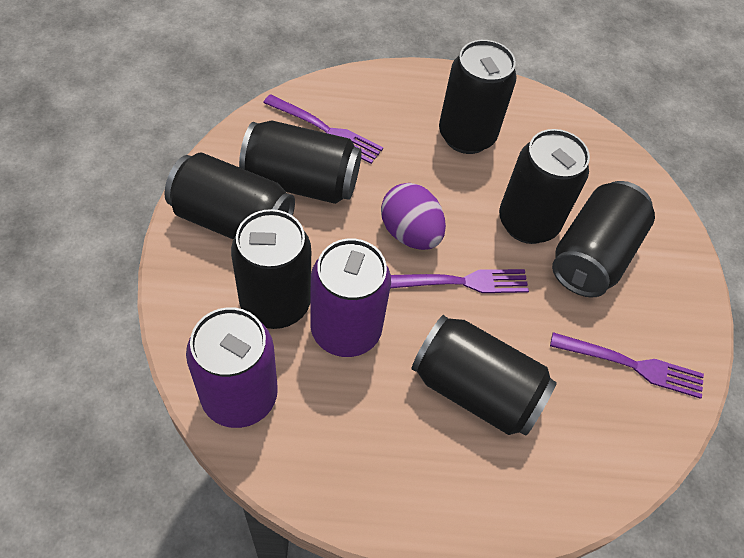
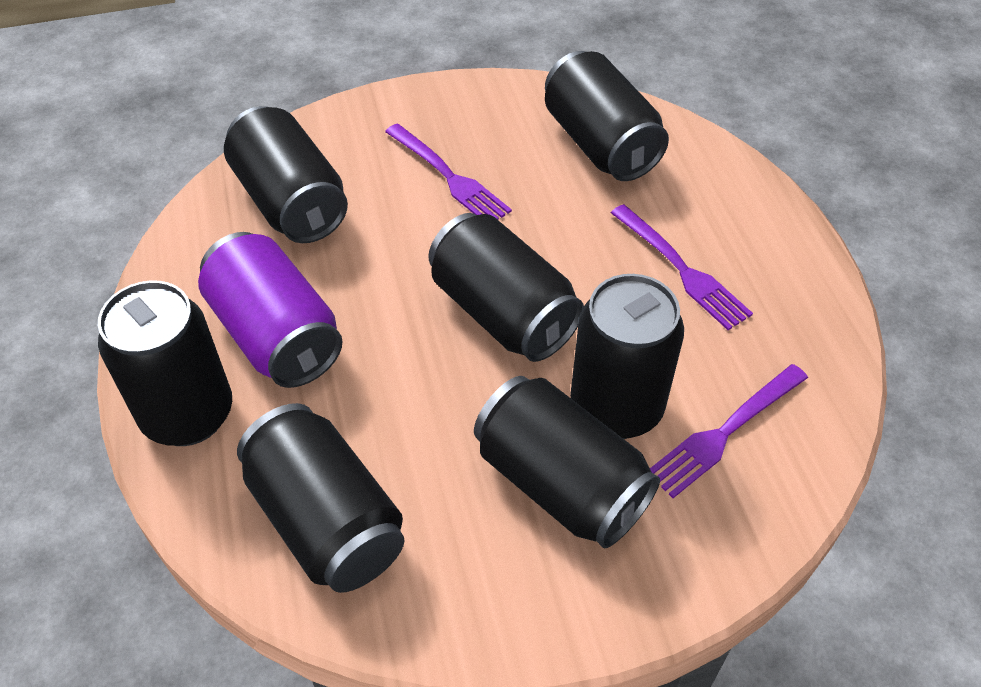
purple can: [186,307,278,428] [310,238,391,357] = 2 -> [198,232,343,388] = 1
purple egg: [381,183,446,250] = 1 -> none = 0

